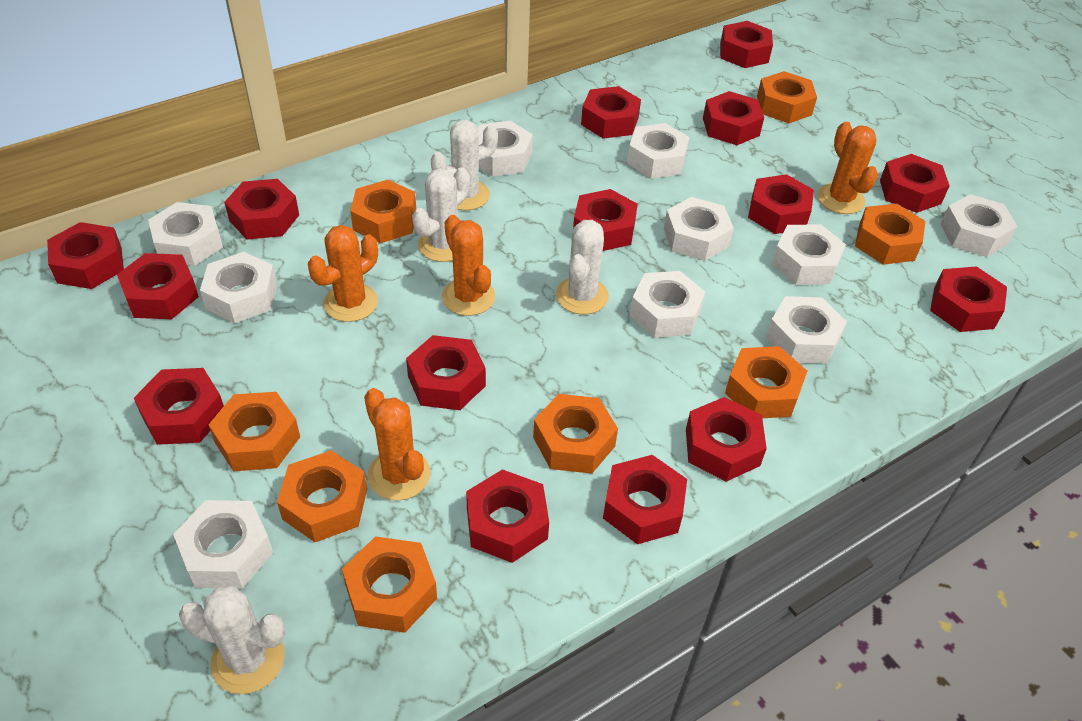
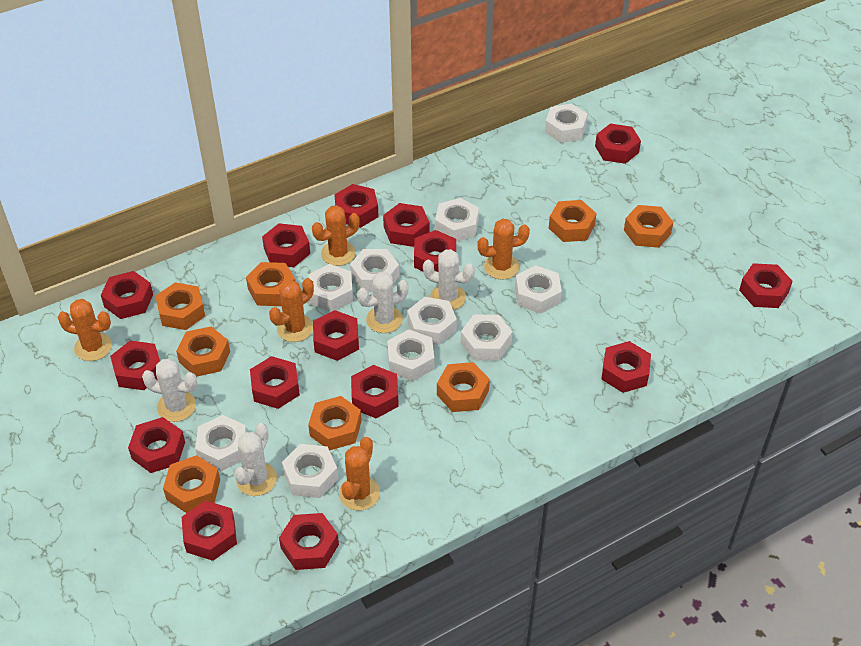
orange cactus: [308,225,378,322] [364,388,430,501] [442,215,495,316] [818,122,878,214] = 4 -> [58,299,112,361] [269,278,314,342] [312,205,360,266] [339,437,380,511] [477,219,530,280] = 5

